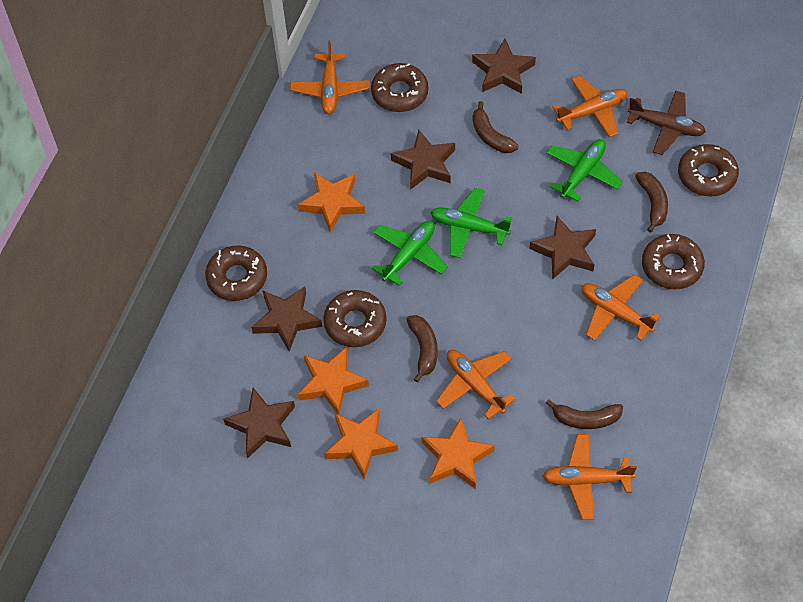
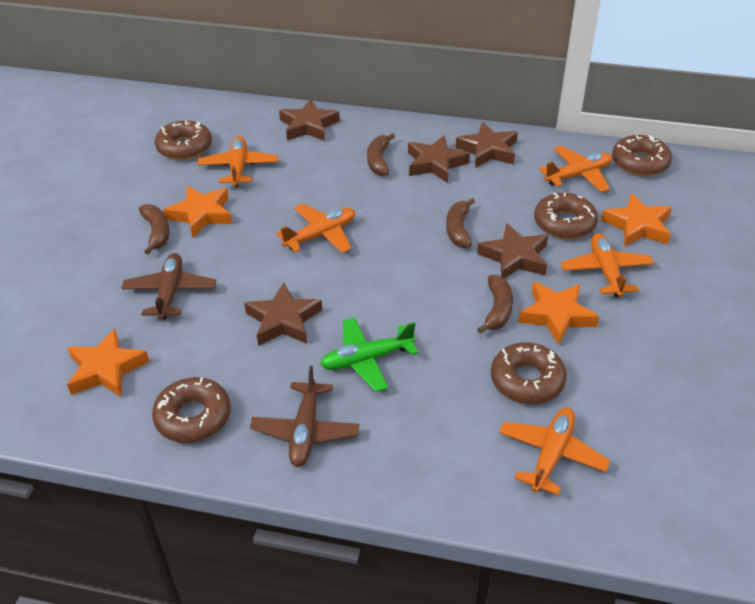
brown plane: [627,90,706,155] = 1 -> [122,253,216,320] [250,366,359,467] = 2
green plane: [372,221,448,286] [431,188,512,258] [546,139,623,202] = 3 -> [320,318,418,392] = 1

